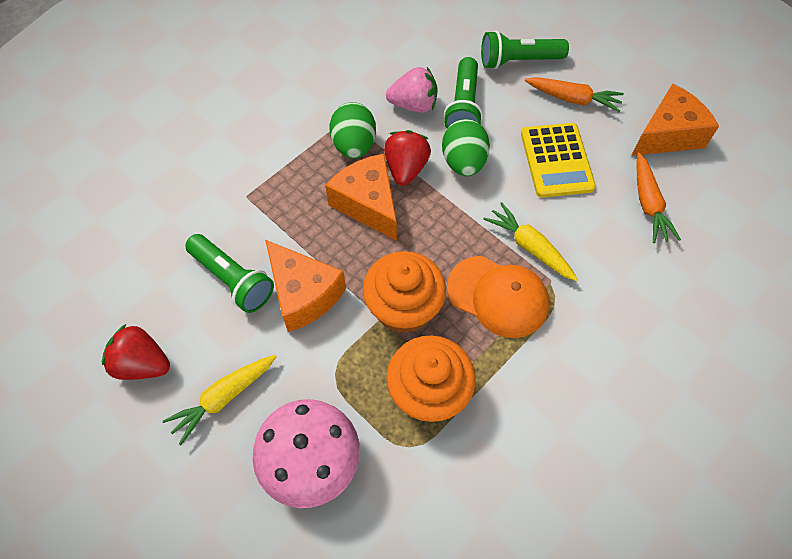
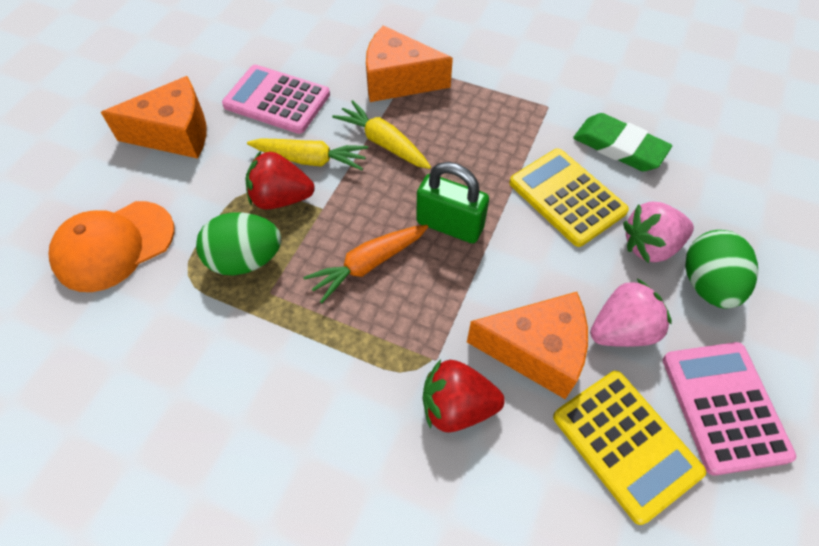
green eraser: none = 0 -> [573,113,672,171] = 1
green flashlight: [185,234,274,313] [444,57,483,128] [481,30,569,69] = 3 -> none = 0
green padlock: none = 0 -> [416,162,489,243] = 1
orange carrot: [525,77,624,112] [636,152,681,243] = 2 -> [303,225,428,303] = 1
orange cupcake: [363,251,446,333] [386,336,476,422] = 2 -> none = 0
pink calculator: none = 0 -> [222,65,330,134] [663,342,796,476] = 2
pink mushroom: [252,399,360,508] = 1 -> none = 0
pink strawberry: [386,67,438,113] = 1 -> [590,278,672,347] [623,202,694,263] = 2
yellow calculator: [521,123,596,198] = 1 -> [509,149,629,247] [553,371,706,525] = 2

